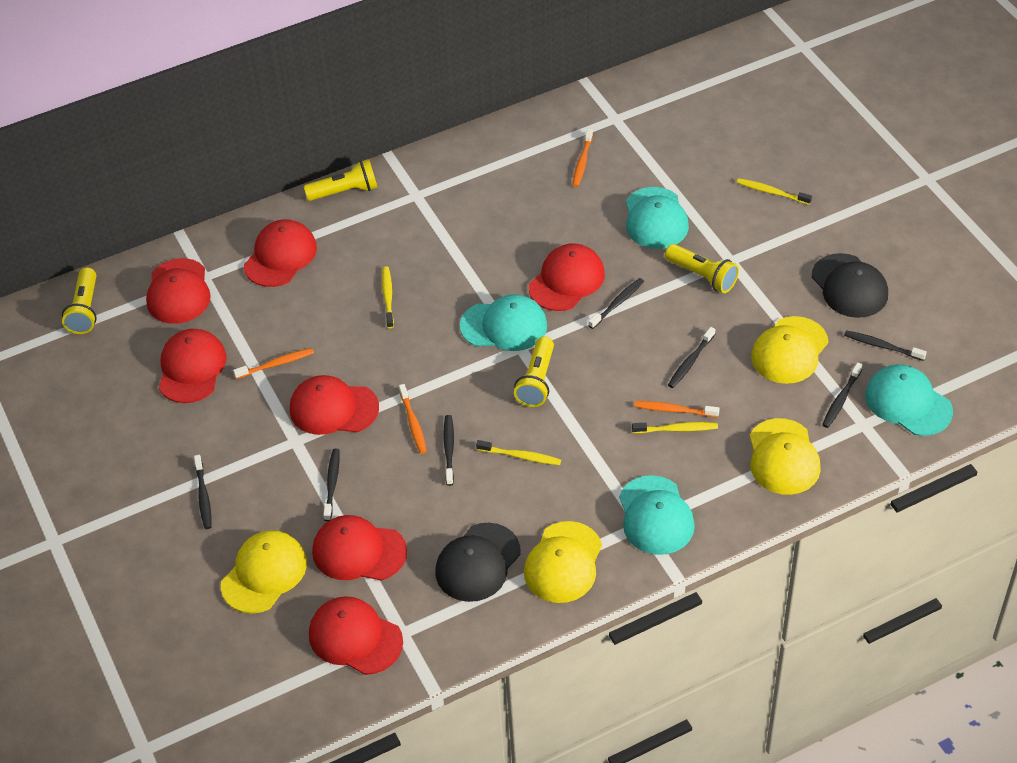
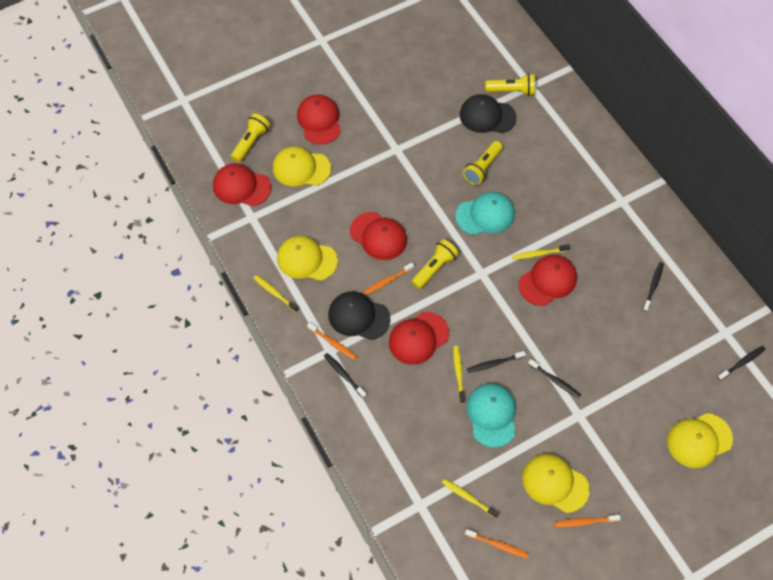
black toothbrush: [194,455,212,529] [323,449,340,521] [443,415,454,486] [588,278,644,329] [668,327,715,388] [822,362,863,428] [844,330,927,361] = 7 -> [324,353,367,398] [467,351,526,373] [528,359,581,398] [643,262,664,312] [718,346,766,381] = 5
red cap: [146,258,211,324] [159,329,227,403] [244,219,317,287] [290,375,379,435] [309,596,403,675] [312,515,407,581] [529,243,605,311] = 7 -> [213,163,271,206] [297,94,341,144] [350,212,407,260] [389,312,449,365] [519,255,577,306] = 5
turquoise cap: [460,294,547,351] [619,475,695,555] [626,187,689,249] [865,364,953,436] = 4 -> [455,192,515,235] [466,383,516,448] = 2

